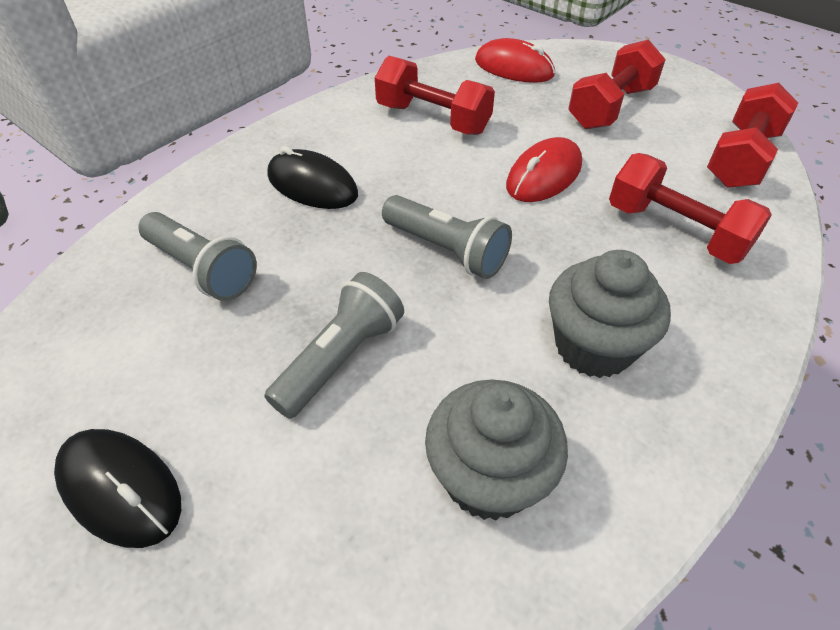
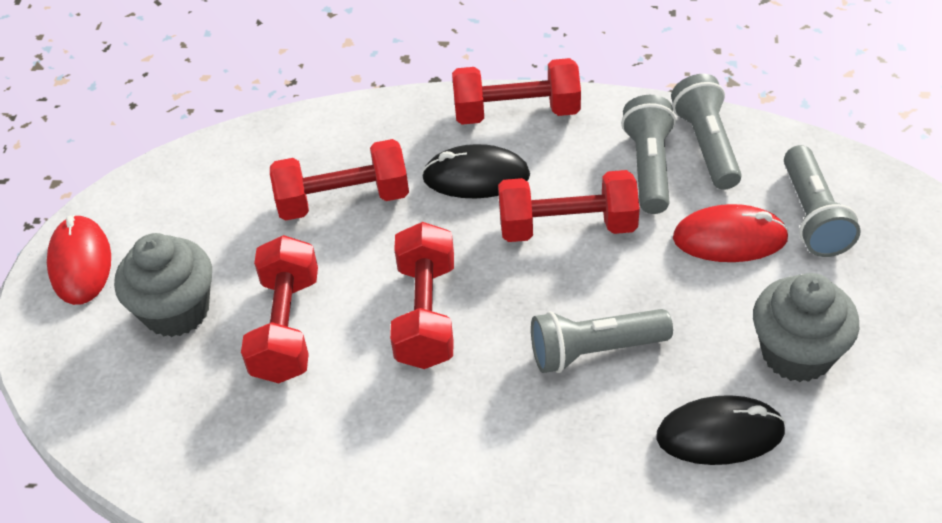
grey flashlight: [138,212,257,301] [264,272,404,419] [382,195,512,279] = 3 -> [531,309,673,373] [621,95,676,214] [671,74,742,190] [784,145,861,257] = 4
red dumbbell: [375,56,495,135] [568,39,666,129] [609,153,772,264] [707,83,798,188] = 4 -> [241,235,318,383] [270,139,409,221] [390,222,454,369] [452,58,581,125] [498,170,640,242] = 5

